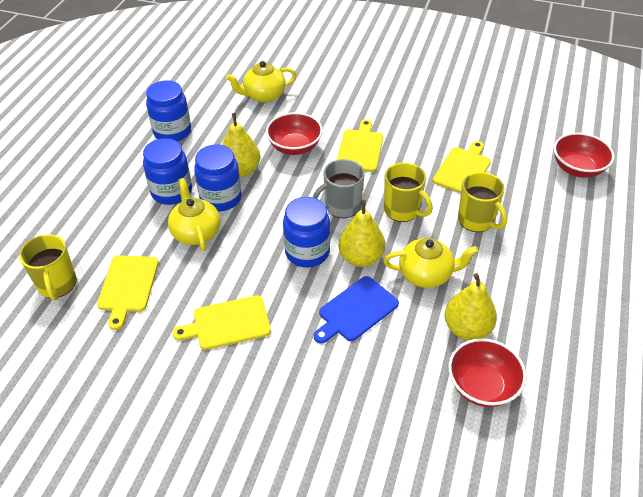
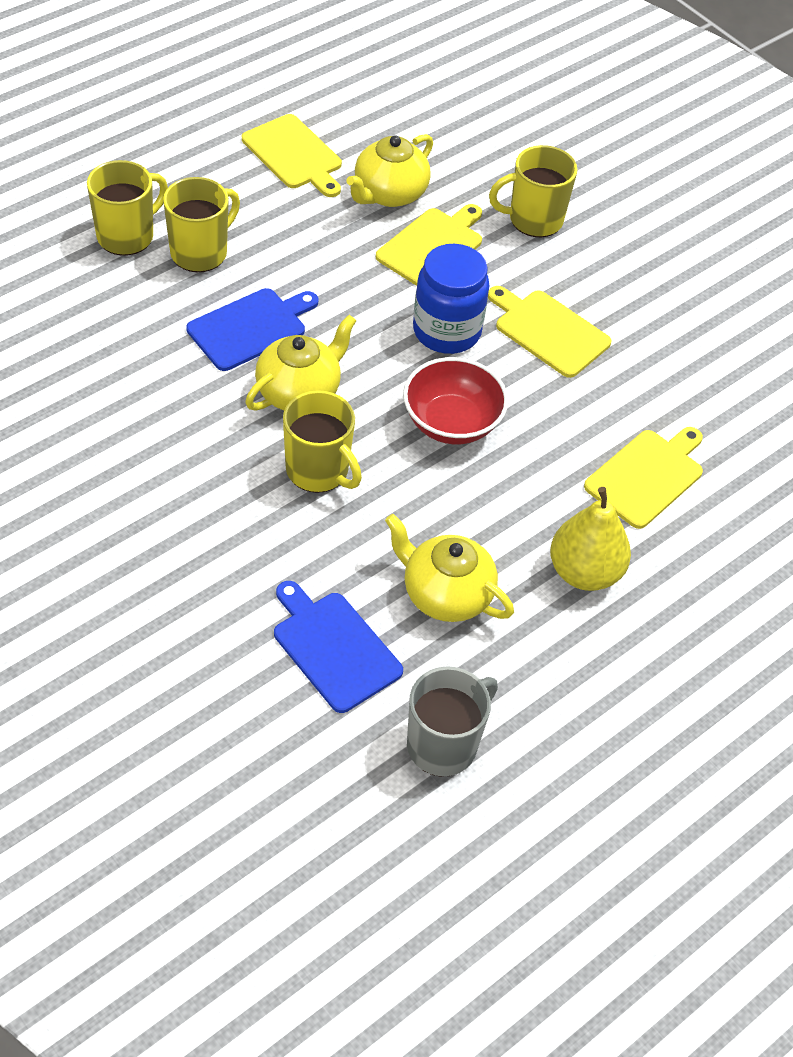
blue cutting board: [314,276,399,343] = 1 -> [186,288,318,371] [274,581,403,713] = 2
blue jar: [143,138,192,205] [146,80,191,142] [194,144,242,211] [283,197,330,268] = 4 -> [413,244,489,354] = 1
red bowl: [266,112,323,155] [448,338,526,407] [554,133,614,178] = 3 -> [403,357,508,444] = 1
yellow mug: [19,234,77,301] [384,163,433,222] [458,172,507,232] = 3 -> [87,160,168,256] [163,177,240,272] [283,390,362,493] [489,145,578,237] = 4
yellow pear: [222,113,260,177] [338,200,385,267] [445,273,497,340] = 3 -> [550,487,631,591] = 1

